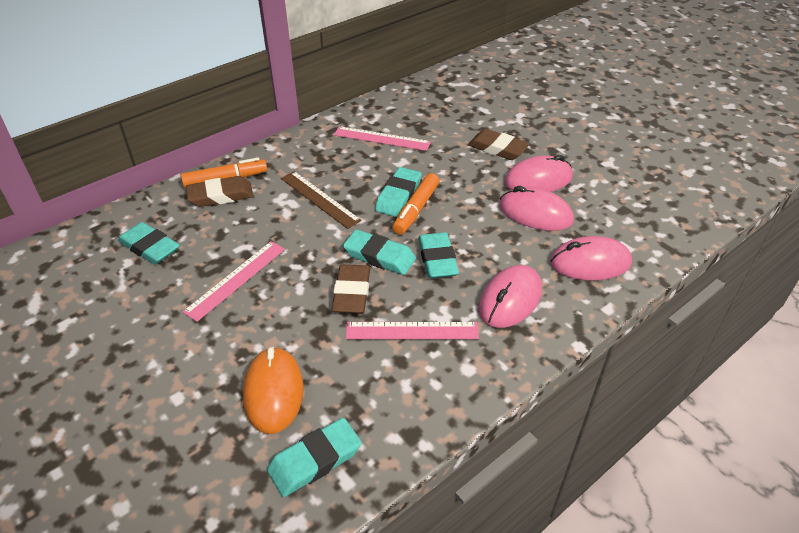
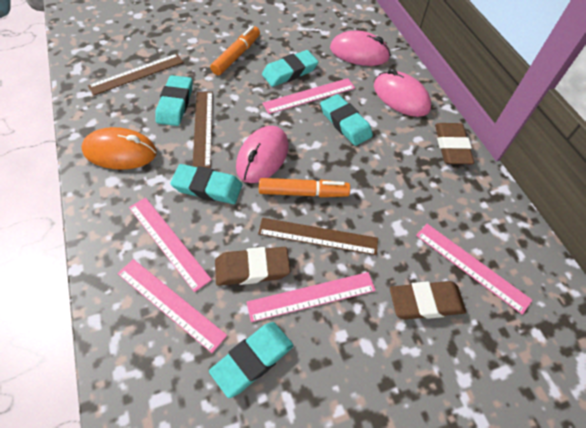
brown ruler: [281,171,362,229] = 1 -> [88,54,184,96] [193,91,213,168] [258,218,378,255] = 3
pink mouse: [479,265,542,328] [499,186,574,231] [504,155,573,192] [550,236,632,280] = 4 -> [236,126,288,183] [330,31,391,66] [374,69,431,117] = 3
pink ruler: [183,241,285,322] [334,126,431,151] [346,322,479,339] = 3 -> [117,259,227,353] [129,197,212,292] [246,272,376,322] [262,78,355,114] [416,224,532,315] = 5

